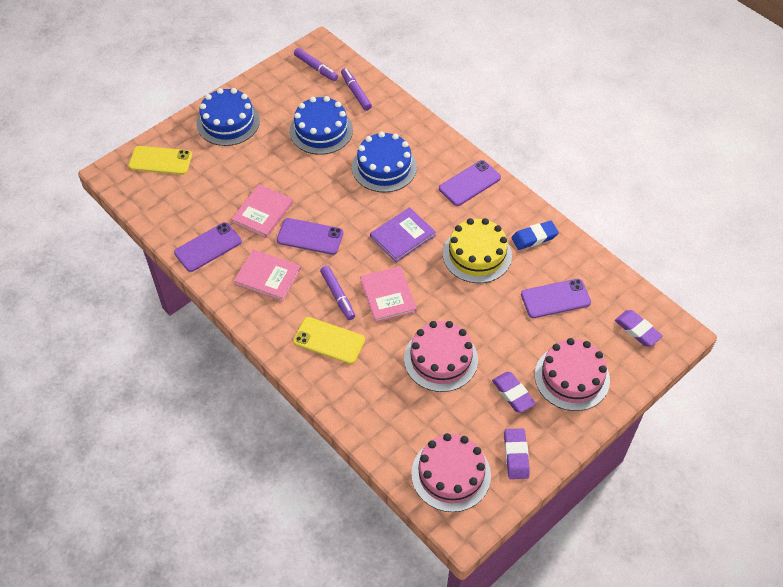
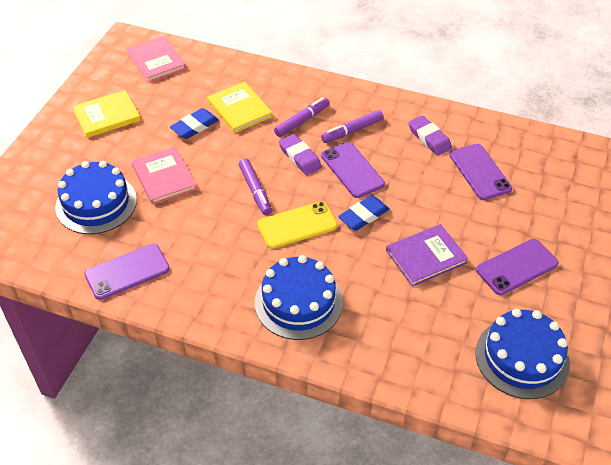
blue eraser: [511,221,559,250] = 1 -> [170,108,219,139] [338,195,389,231] = 2
pink book: [231,184,293,238] [234,249,301,302] [360,266,417,323] = 3 -> [127,36,186,83] [132,147,197,205] = 2
pink cake: [404,321,478,392] [411,433,491,512] [535,338,610,411] = 3 -> none = 0
purple eraser: [492,372,536,413] [504,428,530,479] [615,310,663,346] = 3 -> [279,134,322,175] [409,115,452,156] = 2
yellow book: none = 0 -> [73,90,141,138] [207,82,273,133] = 2
yellow cake: [443,218,512,283] = 1 -> none = 0
yellow phone: [129,146,192,175] [293,317,365,364] = 2 -> [257,201,338,249] = 1

